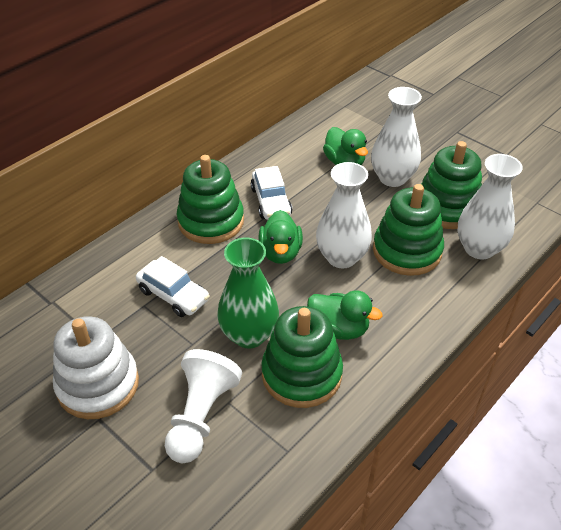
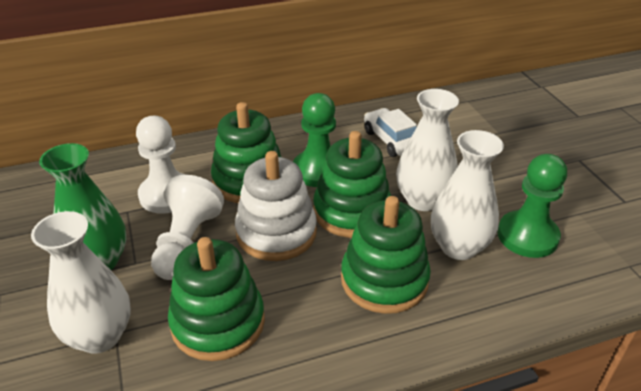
green duck: [258,210,303,264] [307,290,383,340] [323,127,368,165] = 3 -> none = 0
green pawn: none = 0 -> [293,93,336,187] [498,154,567,258] = 2
white car: [136,256,209,317] [251,166,292,220] = 2 -> [364,108,417,157] = 1
white pawn: [165,349,242,463] = 1 -> [136,116,185,214] [151,175,224,280] = 2

